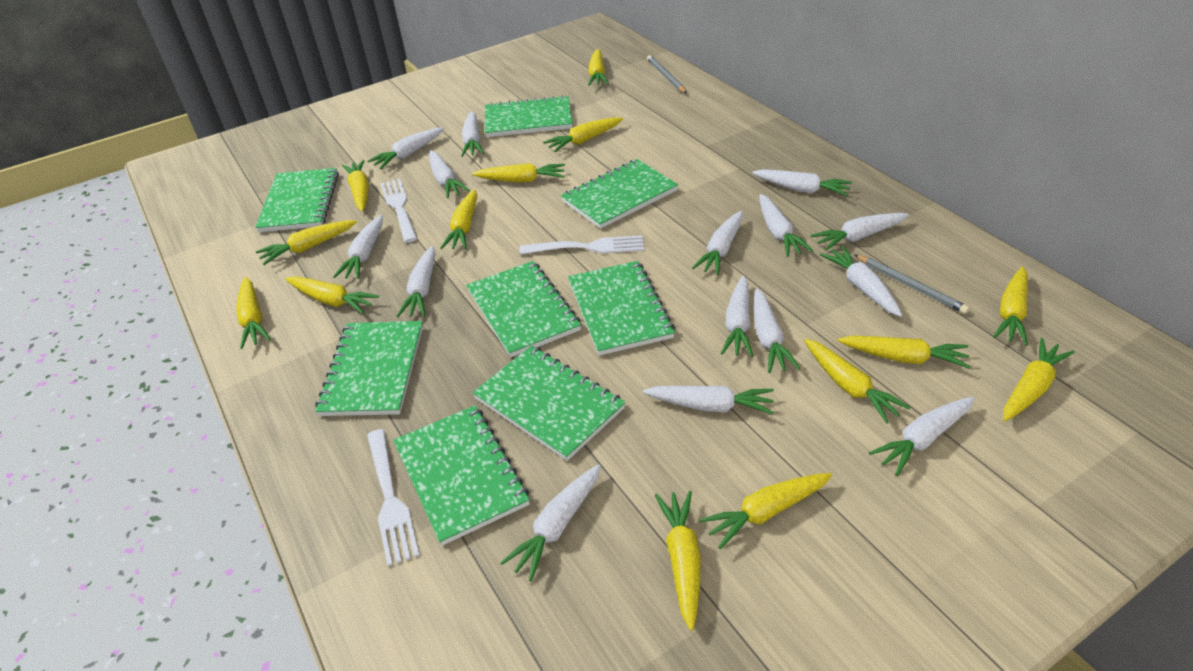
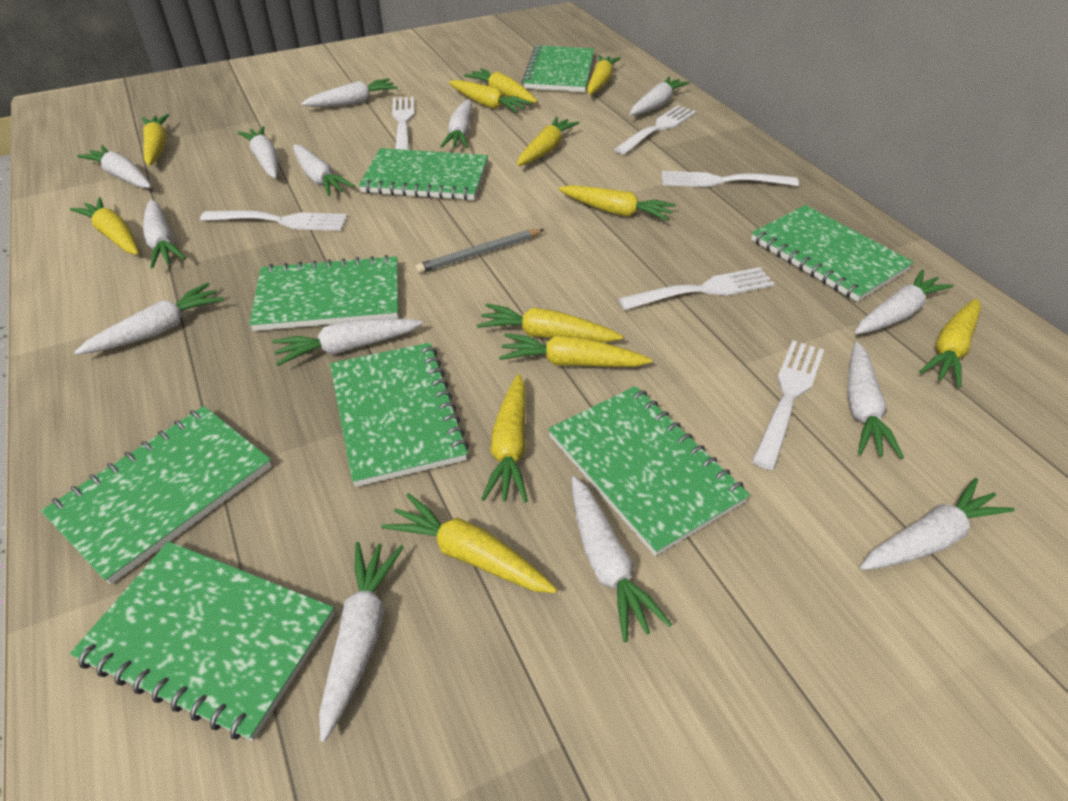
grey pencil: [647,55,686,93] [854,254,969,314] = 2 -> [415,229,545,274] = 1
white carrot: [333,215,383,279] [368,128,444,169] [397,246,436,317] [429,150,470,198] [461,111,484,157] [500,464,601,581] [643,386,774,415] [692,211,743,275] [721,276,753,357] [752,169,852,196] [754,288,801,373] [759,194,813,257] [810,213,909,251] [820,246,903,317] [869,397,975,476] = 15 -> [74,283,224,355] [77,145,151,188] [143,199,186,268] [238,126,278,178] [273,319,423,366] [293,144,355,196] [301,79,398,107] [319,542,404,742] [440,99,472,148] [572,476,672,642] [630,77,690,115] [848,342,904,459] [855,270,953,334] [860,478,1015,570] = 14
white fork: [367,429,420,566] [380,179,417,243] [520,235,644,255] = 3 -> [200,210,347,231] [392,97,414,150] [614,105,696,154] [618,267,775,310] [662,171,799,187] [752,340,824,470] = 6
yellow carrot: [236,277,271,349] [256,220,357,265] [285,276,379,314] [341,160,369,211] [440,189,477,249] [472,163,565,183] [543,117,623,152] [588,49,609,86] [655,491,701,631] [699,473,832,549] [804,338,911,424] [838,336,971,368] [993,267,1028,346] [1003,338,1075,421] = 14 -> [70,197,139,255] [142,114,169,166] [381,493,557,593] [449,80,531,113] [464,68,537,103] [477,303,623,342] [481,374,528,503] [499,333,652,367] [517,117,579,166] [558,185,676,221] [587,55,621,95] [919,298,981,388] = 12

